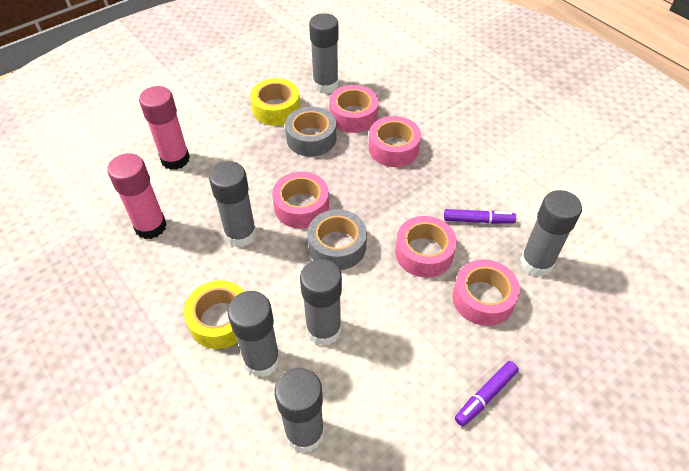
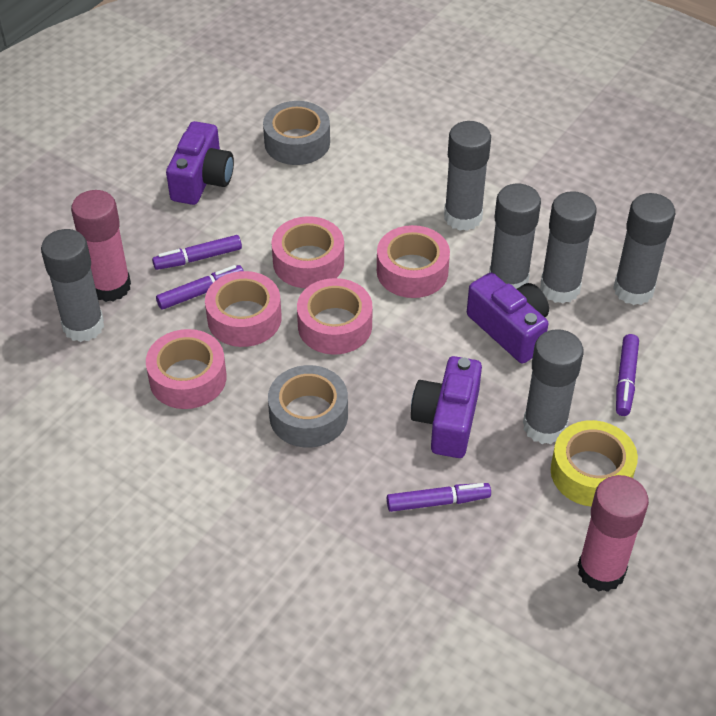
purple camera: none = 0 -> [166,121,234,205] [411,356,482,458] [467,272,549,363] = 3
purple marker: [444,209,516,224] [455,361,519,427] = 2 -> [152,235,242,270] [156,265,244,310] [387,483,491,512] [616,334,639,416] = 4
yellow tape: [184,280,245,349] [250,78,300,126] = 2 -> [551,420,638,507] = 1

